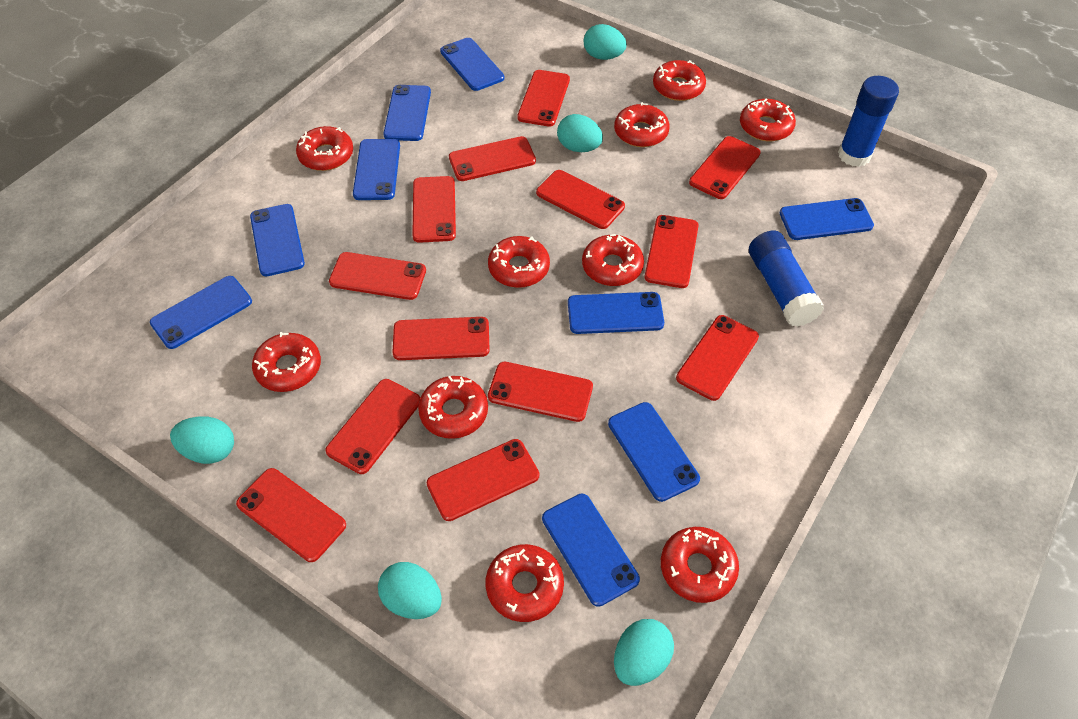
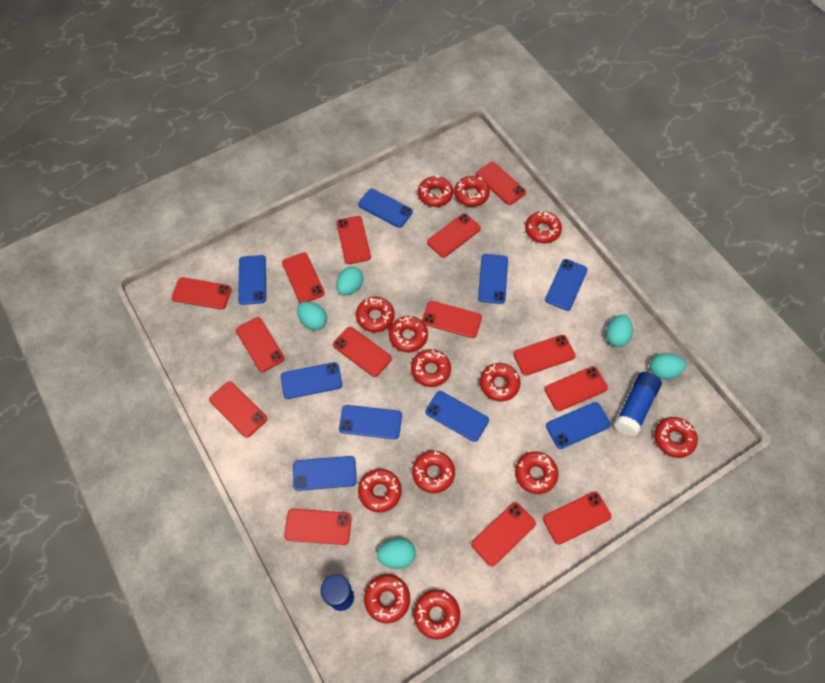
red donut: [252,332,321,392] [296,126,353,171] [418,376,488,439] [486,544,564,622] [488,236,550,288] [582,234,644,286] [614,102,670,147] [653,60,706,101] [661,527,739,603] [740,99,796,141] = 10 -> [356,297,395,332] [358,469,402,512] [364,574,410,623] [389,316,428,352] [411,349,451,387] [412,451,455,493] [414,590,460,639] [418,175,453,207] [454,176,490,207] [480,363,521,401] [515,451,558,494] [525,211,562,243] [654,417,698,458] = 13
red phone: [236,468,346,562] [325,379,420,474] [329,252,426,300] [393,317,490,360] [412,176,456,243] [427,439,539,521] [449,136,536,181] [488,362,593,422] [517,70,570,127] [536,170,625,229] [644,215,699,288] [676,315,759,401] [689,136,761,199] = 13 -> [172,277,232,310] [209,381,267,438] [236,317,285,372] [282,252,325,303] [284,509,352,545] [333,327,392,377] [336,216,371,264] [422,301,482,338] [427,213,481,258] [471,502,536,567] [476,162,526,205] [513,335,576,376] [543,491,611,545] [545,366,608,411] = 14

